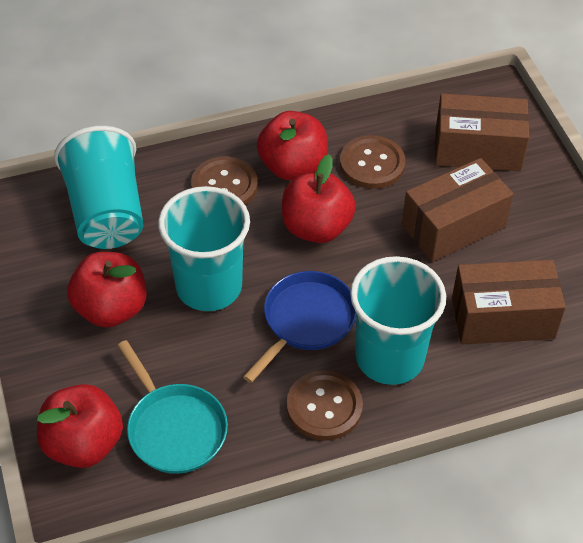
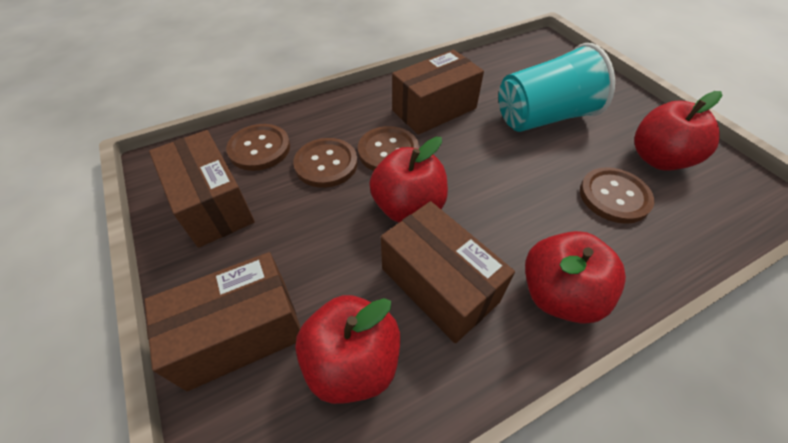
blue pan: [243,271,356,383] = 1 -> none = 0
brown box: [402,158,514,262] [435,93,529,171] [452,260,566,344] = 3 -> [144,252,301,391] [149,130,255,248] [381,201,515,343] [392,50,484,135] = 4
brown button: [191,157,257,205] [287,370,363,441] [340,135,405,189] = 3 -> [226,124,290,171] [293,138,358,188] [358,126,419,171] [580,167,654,224] = 4
turquoise cup: [54,126,144,249] [158,186,250,311] [350,256,446,385] = 3 -> [498,43,615,132] = 1
turquoise pan: [117,340,228,474] = 1 -> none = 0

